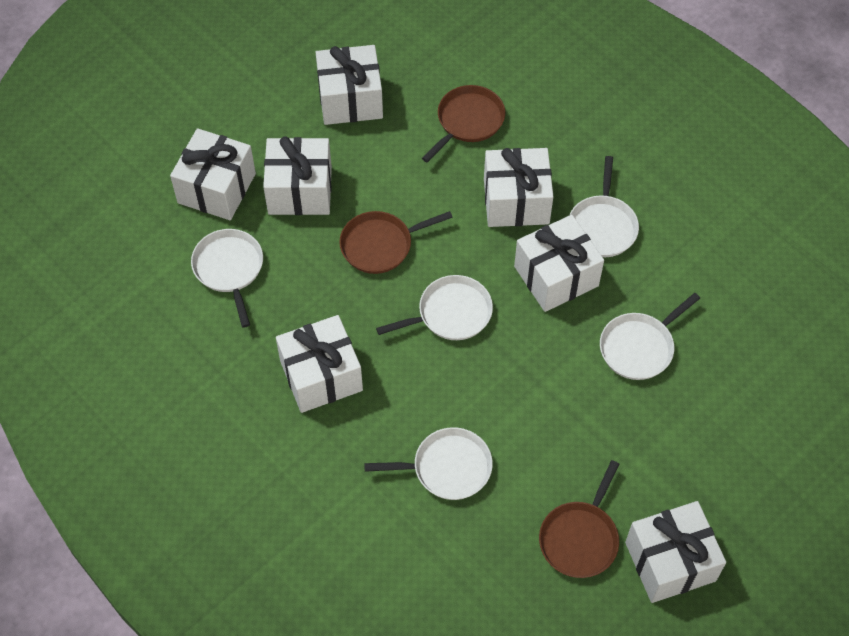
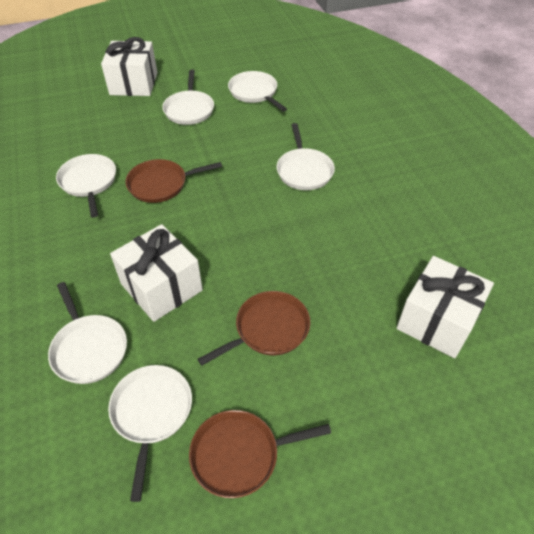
white gift: [170,128,256,220] [263,136,332,215] [276,315,363,413] [316,45,383,125] [484,148,553,227] [514,215,604,312] [625,501,726,603] = 7 -> [101,37,157,96] [110,224,203,322] [397,256,494,358] = 3
white pan: [191,229,263,328] [364,427,493,500] [376,275,493,340] [570,156,639,257] [600,293,700,380] = 5 -> [48,282,127,384] [56,154,116,218] [108,365,192,502] [162,69,214,125] [228,71,287,112] [277,123,335,190] = 6

